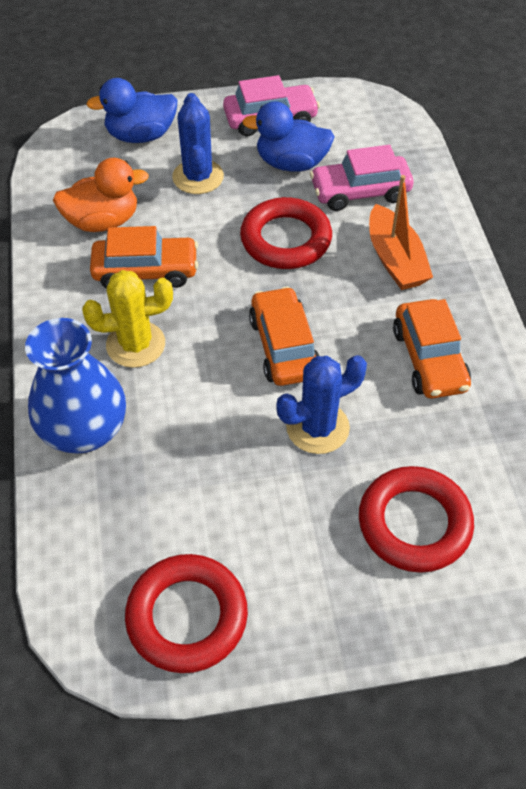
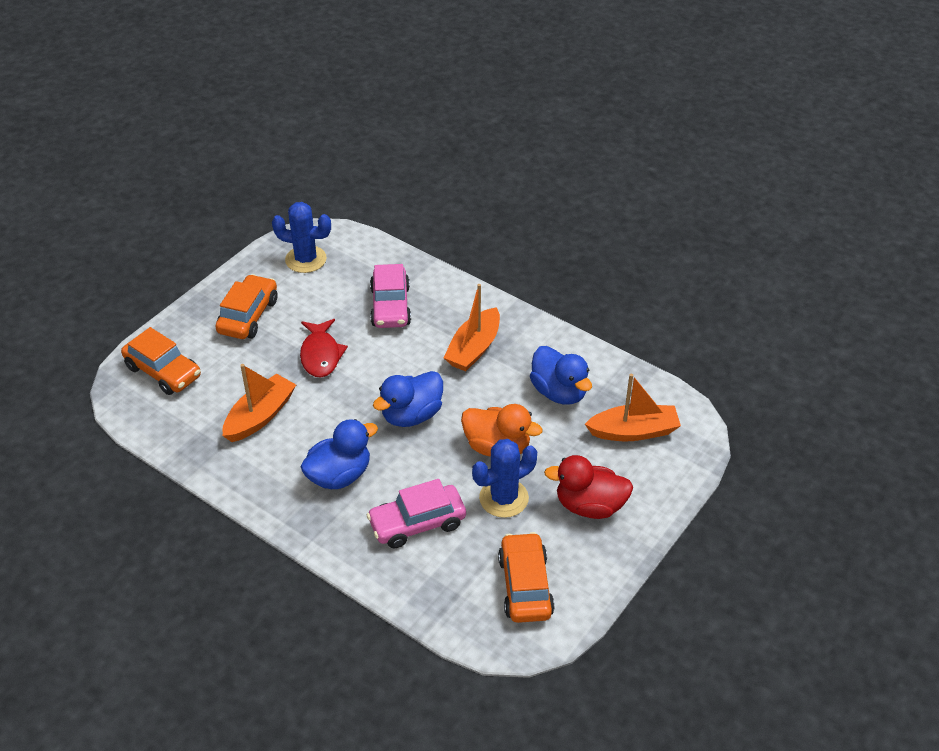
blue duck: [86,78,177,143] [242,101,335,172] = 2 -> [300,419,378,489] [373,371,443,427] [530,346,592,404] = 3
blue vase: [25,318,126,454] = 1 -> none = 0
orange boat: [369,175,433,290] = 1 -> [223,364,296,442] [443,284,500,371] [585,374,681,441] = 3
red duck: none = 0 -> [544,455,633,519] = 1
red fish: none = 0 -> [300,319,348,377] = 1
red ring: [125,554,248,673] [240,197,332,269] [359,466,474,573] = 3 -> none = 0
yellow cactus: [82,270,173,368] = 1 -> none = 0

